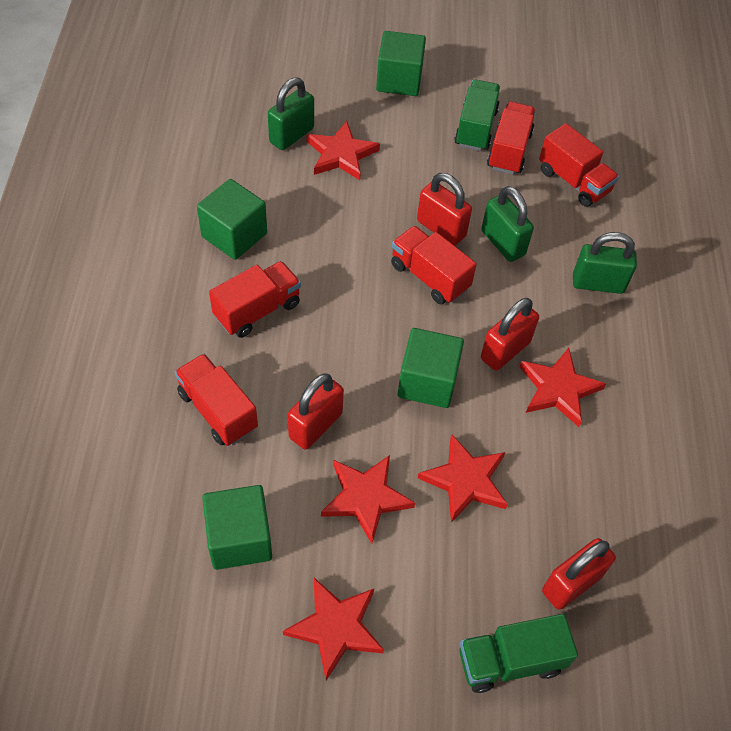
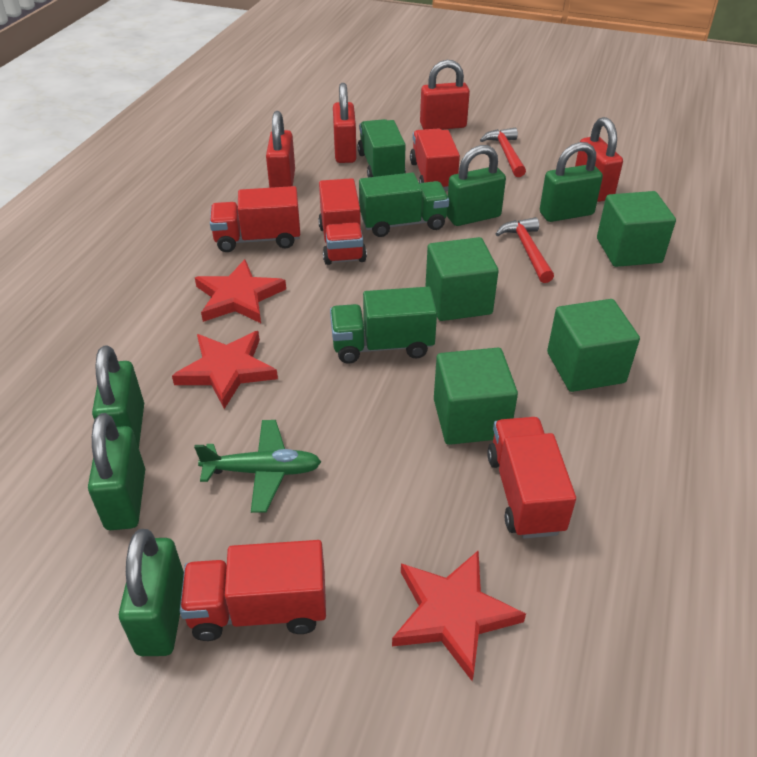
green padlock: [268,78,314,150] [481,186,534,262] [573,232,637,294] = 3 -> [88,413,145,530] [92,345,144,448] [119,529,184,656] [447,145,506,226] [540,142,603,222] = 5
green plane: none = 0 -> [194,420,321,513] = 1
green truck: [454,79,500,151] [459,614,578,693] = 2 -> [330,287,437,364] [357,119,406,177] [359,173,449,237] = 3
red hammer: none = 0 -> [480,128,526,177] [496,217,554,283] = 2
red star: [283,578,384,681] [307,121,380,180] [321,455,415,543] [418,435,508,523] [519,348,606,427] = 5 -> [172,331,278,409] [195,259,286,323] [392,550,526,681] = 3

